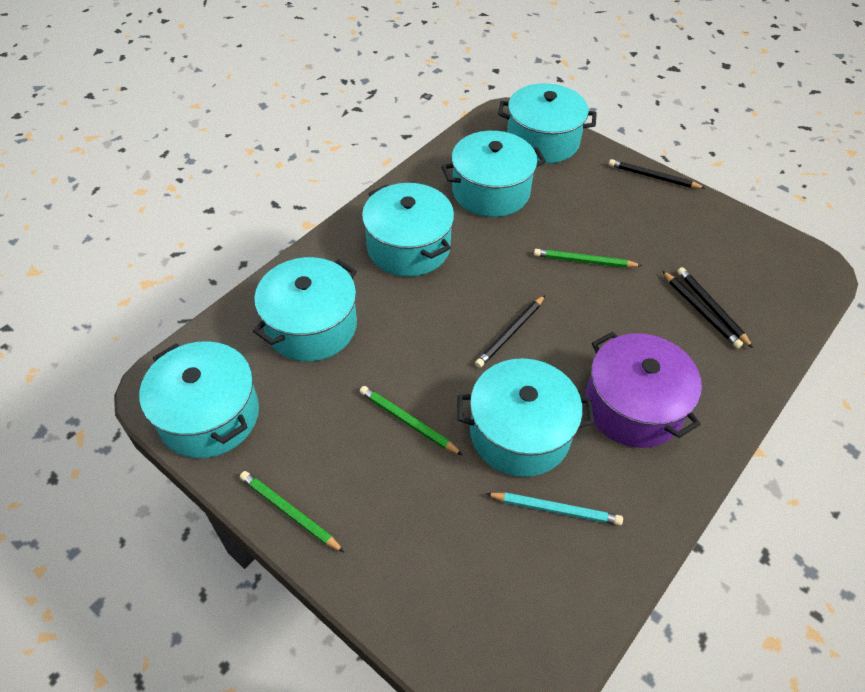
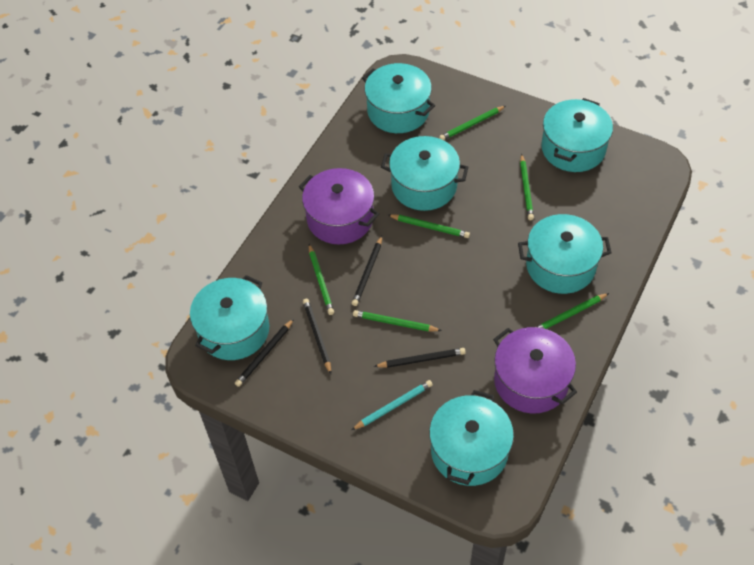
green pencil: [240,471,345,553] [360,386,462,455] [534,249,642,268] = 3 -> [309,244,334,315] [353,310,442,332] [388,214,470,238] [439,106,506,140] [520,154,534,220] [536,293,609,329] = 6
purple pot: [585,332,702,448] = 1 -> [299,168,379,245] [493,327,577,413] = 2

